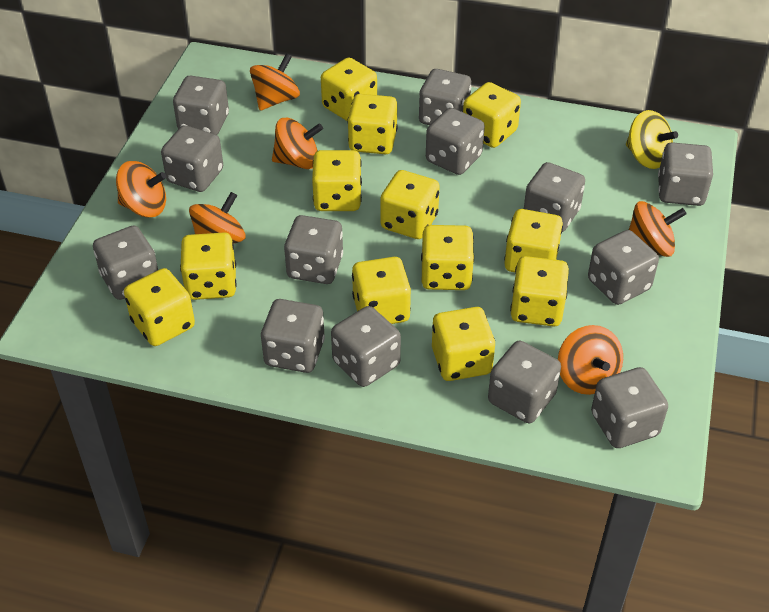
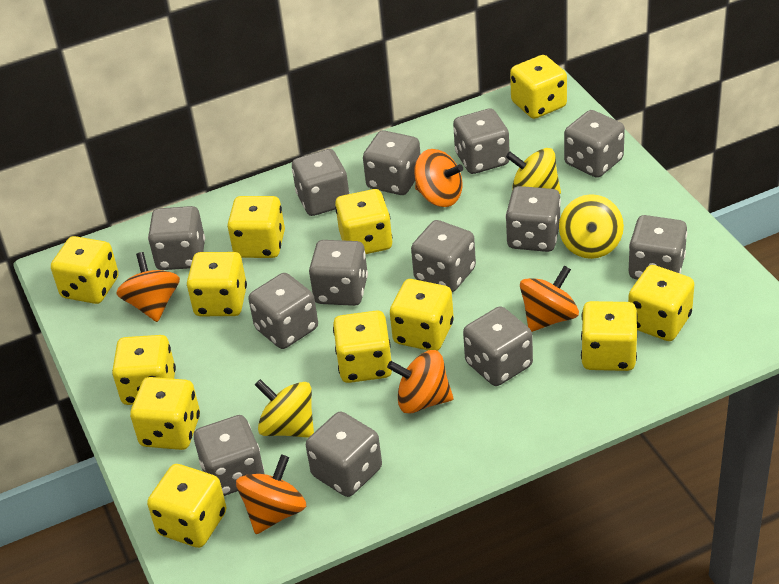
orange spinning top: [116,161,166,217] [189,192,246,244] [250,54,300,111] [272,117,323,169] [558,325,623,395] [629,201,687,257] = 6 -> [116,252,180,322] [236,454,306,534] [387,350,453,413] [414,149,463,207] [520,266,579,332] = 5
yellow spinning top: [626,110,678,169] = 1 -> [255,379,314,438] [506,148,561,194] [559,194,624,259] = 3

